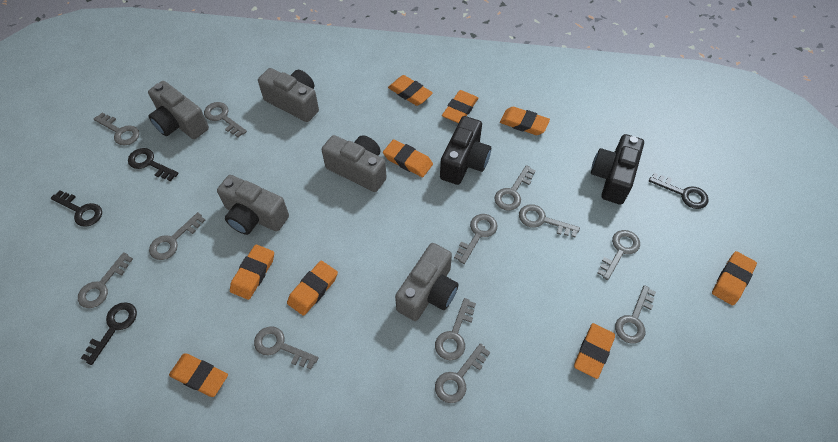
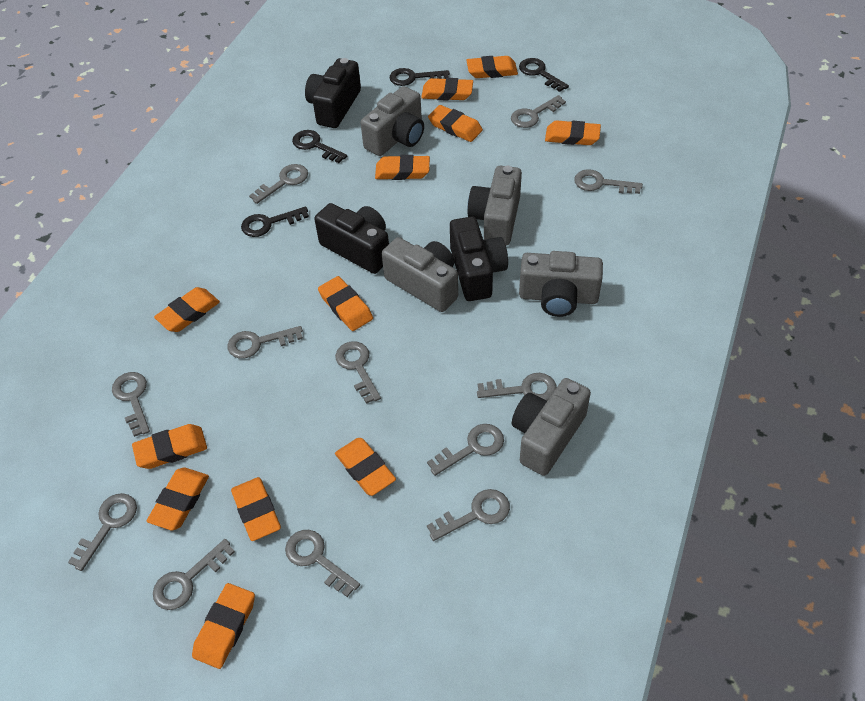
black camera: [440,116,491,185] [591,134,644,205] = 2 -> [305,58,361,128] [315,203,389,274] [450,217,508,301] = 3
orange eraser: [169,354,228,397] [230,244,274,300] [287,261,338,316] [383,139,433,177] [388,75,433,106] [442,90,478,123] [500,107,550,135] [574,323,615,379] [712,251,757,305] = 9 -> [132,424,207,469] [147,468,209,530] [154,287,220,332] [192,583,255,669] [231,477,281,541] [318,276,373,331] [335,438,396,496] [375,155,430,180] [421,78,473,101] [428,105,483,142] [467,56,518,78] [545,120,601,145] = 12

